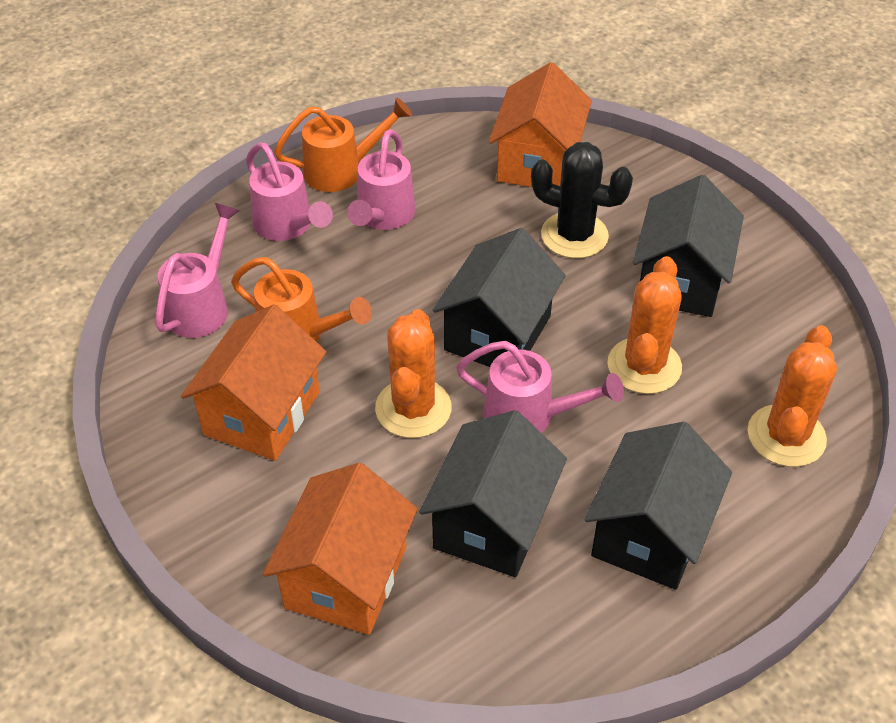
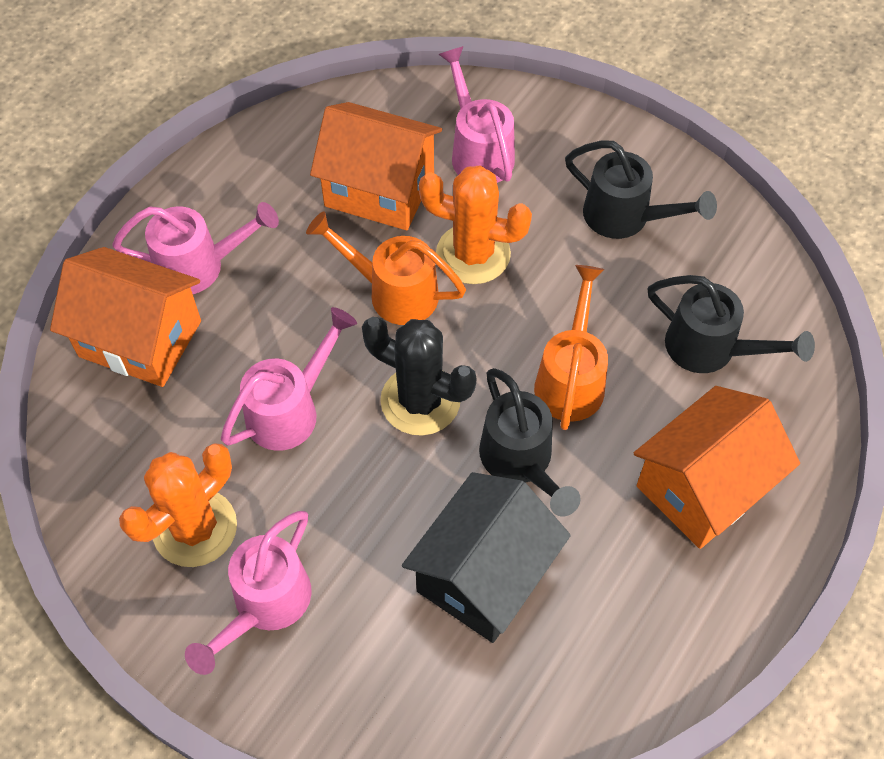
black house: [419,410,567,577] [433,228,566,367] [584,422,732,590] [633,175,744,317] = 4 -> [402,472,571,643] = 1
black watering can: none = 0 -> [479,368,581,517] [565,141,717,239] [647,275,815,373] = 3
orange cactus: [375,309,451,438] [607,256,682,394] [748,325,837,467] = 3 -> [119,443,237,567] [419,165,532,284] = 2

